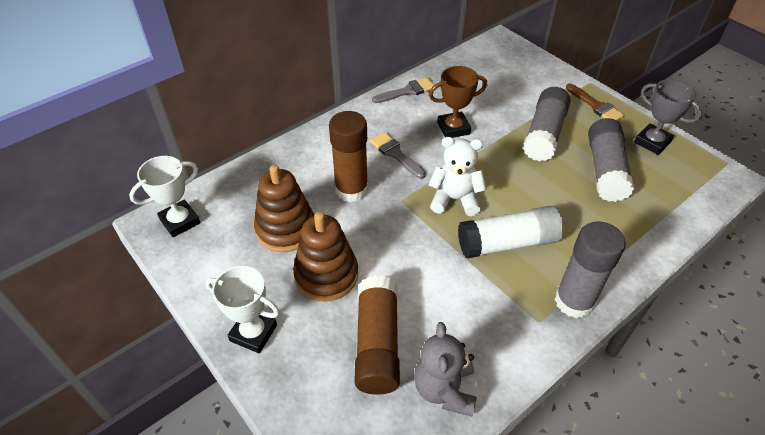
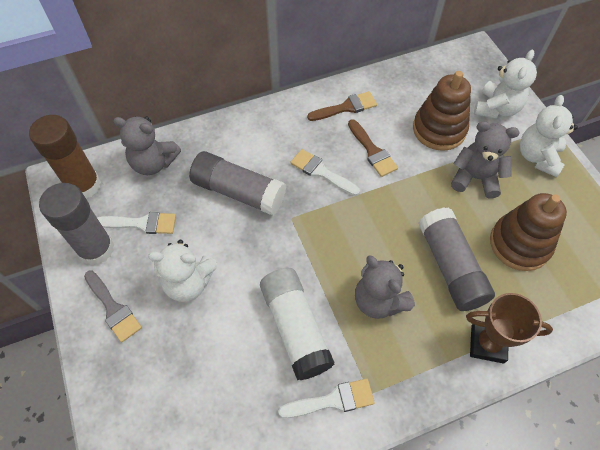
brown brush: [566,84,624,121] = 1 -> [307,91,377,121] [348,119,398,177] = 2
brown glue stick: [329,111,368,202] [354,276,400,395] = 2 -> [29,115,101,198] = 1
grey brush: [370,132,426,179] [372,77,434,103] = 2 -> [84,271,142,342] = 1
grey teddy bear: [414,322,477,417] = 1 -> [113,116,181,175] [355,255,415,319] [451,121,519,198] = 3
grey trophy: [634,79,702,155] = 1 -> none = 0
white brush: none = 0 -> [97,212,176,234] [278,379,375,418] [290,149,360,196] = 3
white teddy bear: [428,137,487,216] = 1 -> [148,240,217,302] [474,50,537,119] [520,95,578,177] = 3
white trophy: [129,156,200,237] [206,266,280,353] = 2 -> none = 0

